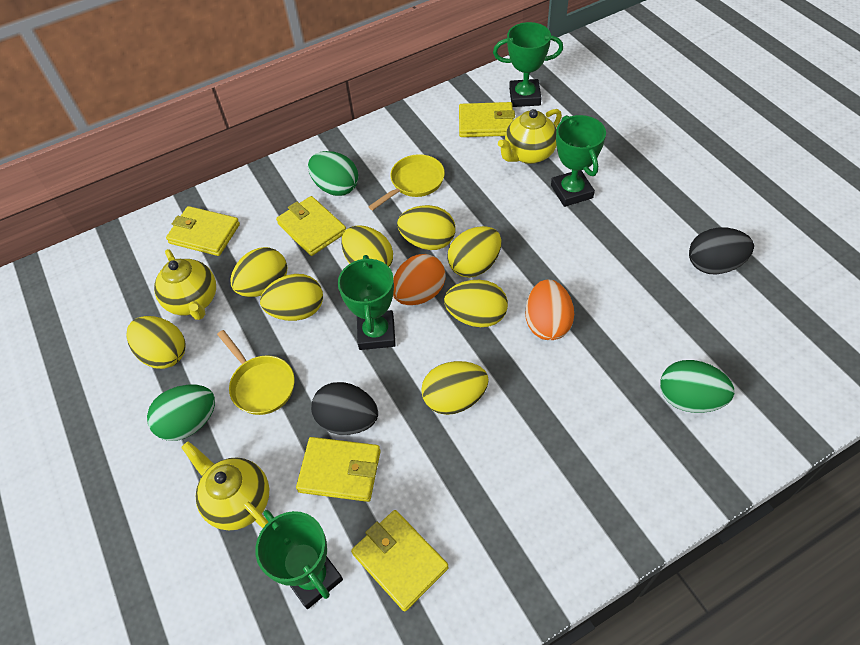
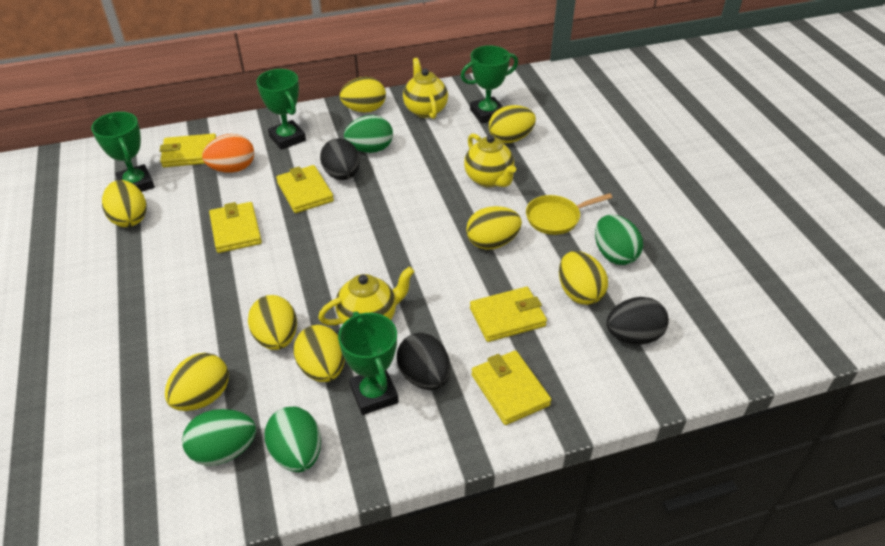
black egg: [311,382,378,435] [689,227,754,274] = 2 -> [320,138,360,180] [397,333,450,390] [606,297,669,345] = 3
green egg: [147,385,215,441] [308,151,359,196] [660,360,734,413] = 3 -> [182,409,256,466] [265,407,321,472] [344,115,393,153] [595,215,643,265] = 4
orange egg: [393,254,446,305] [525,279,574,340] = 2 -> [202,134,254,173] = 1
yellow pan: [217,330,295,415] [368,154,445,210] = 2 -> [526,193,612,235] = 1

